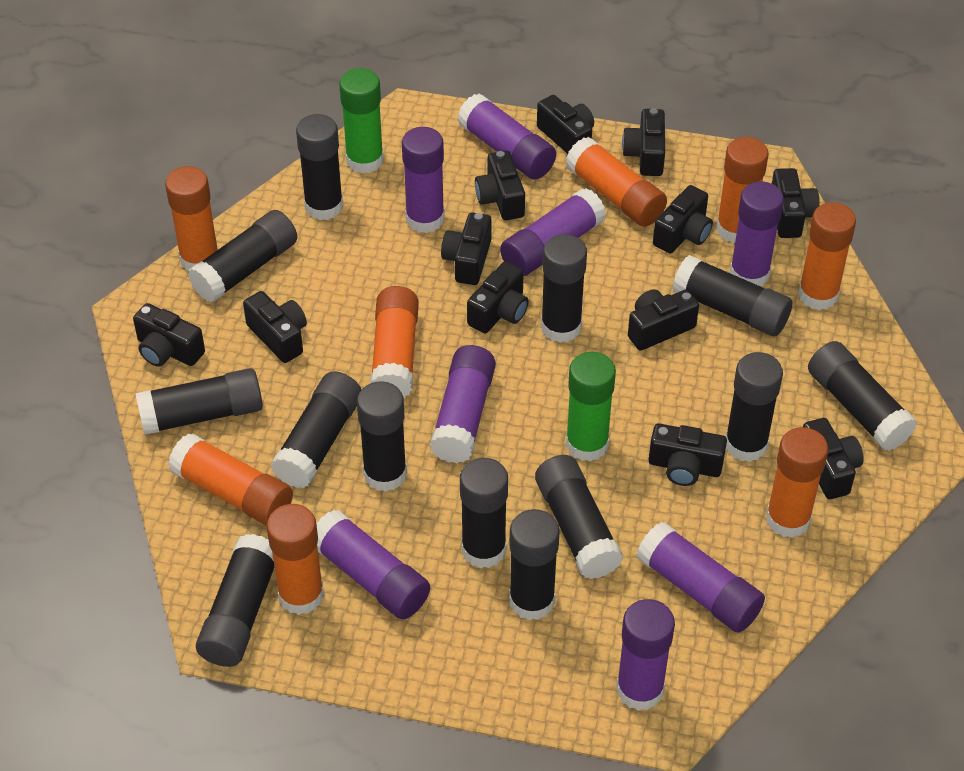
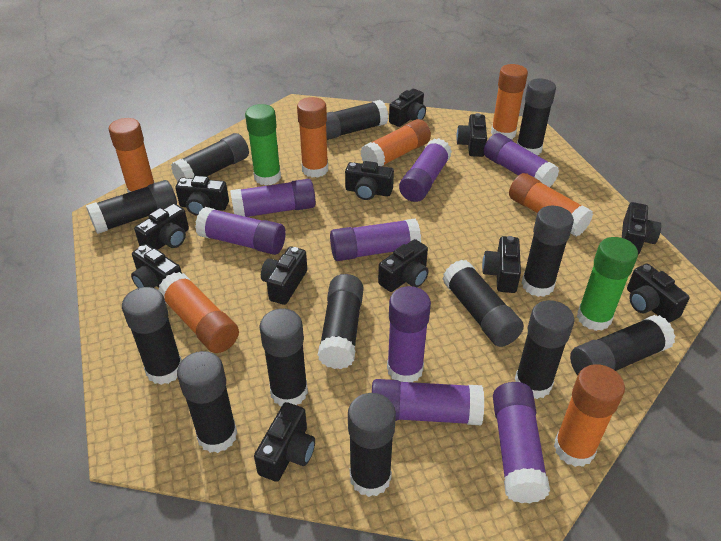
orange glue stick: [165,166,218,271] [168,433,293,526] [266,504,324,615] [370,286,419,398] [565,137,667,227] [716,137,769,243] [766,427,828,538] [798,202,856,310] = 8 -> [109,118,155,193] [158,272,239,353] [297,97,328,178] [361,119,431,166] [491,64,528,139] [509,173,593,237] [554,364,625,467] = 7

